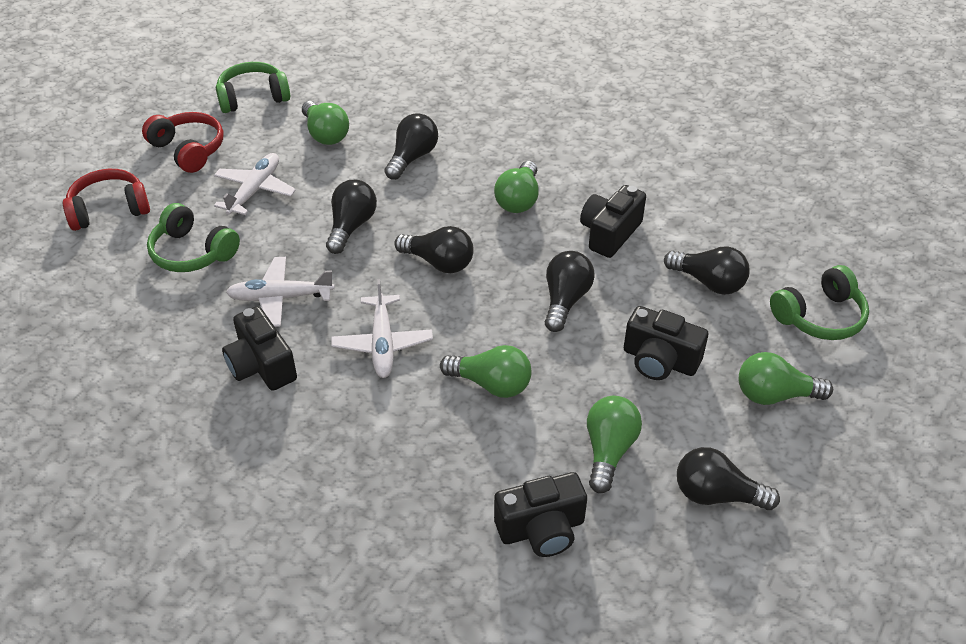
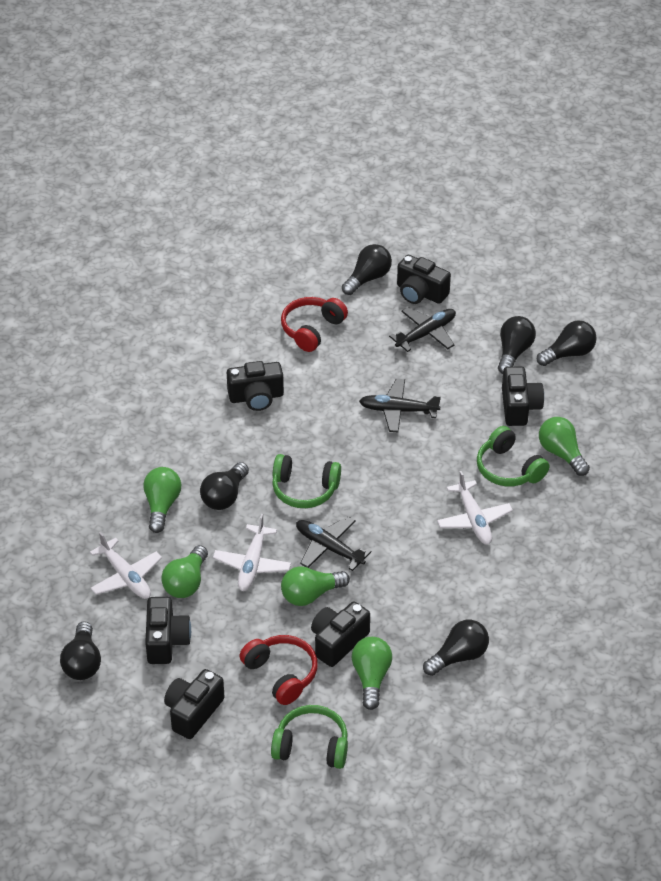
black camera: [222,306,297,391] [494,472,587,557] [580,185,646,258] [624,306,708,380] = 4 -> [145,597,191,664] [164,669,225,739] [227,361,284,411] [311,602,370,667] [397,255,451,304] [502,367,544,426] = 6
black plane: none = 0 -> [296,516,372,571] [359,379,441,433] [389,307,456,352] = 3

